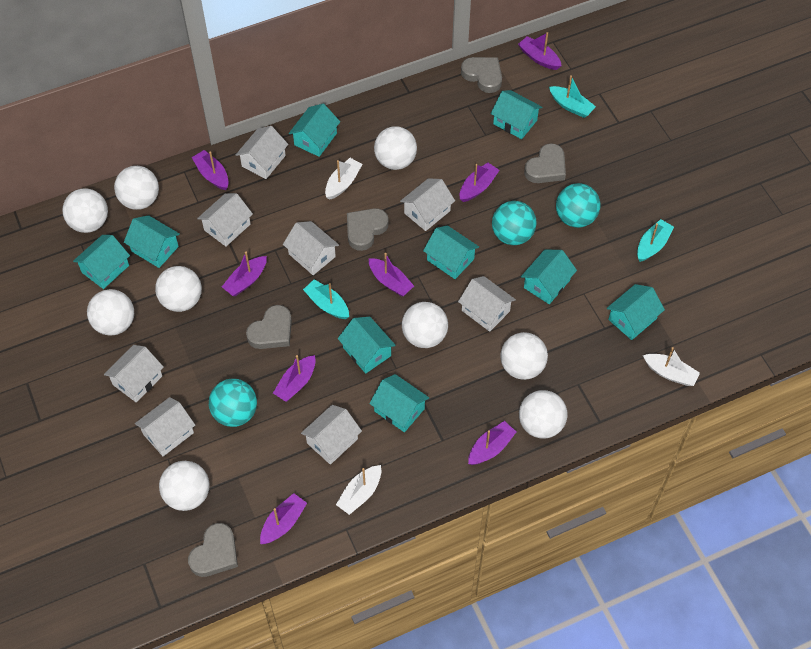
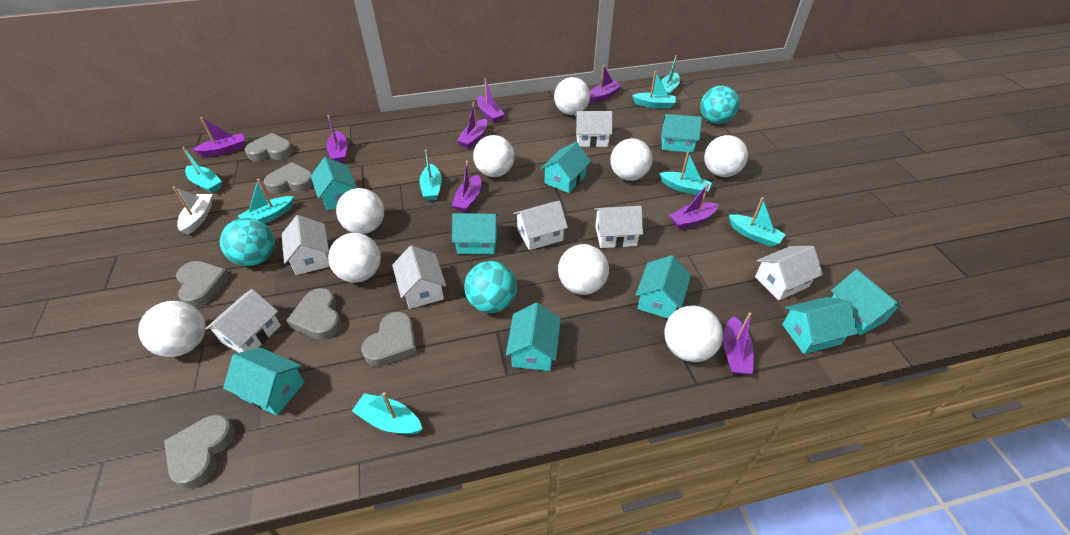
grey heart: [188,523,238,577] [246,305,292,349] [347,208,388,251] [461,57,502,93] [524,143,566,183] = 5 -> [164,415,235,488] [176,261,230,308] [245,133,293,161] [264,162,314,194] [286,288,342,340] [361,312,417,367] = 6
turquoise boat: [303,280,349,319] [549,75,596,118] [637,219,674,262] = 3 -> [182,147,222,193] [238,179,294,223] [352,392,423,435] [419,150,442,201] [632,71,676,109] [660,152,712,195] [661,55,680,95] [729,197,786,247] = 8
white boat: [325,158,362,200] [336,465,381,515] [643,347,700,386] = 3 -> [173,187,212,235] = 1
white house: [104,345,164,403] [135,397,195,456] [197,193,253,247] [236,126,288,179] [283,221,339,275] [301,405,362,465] [400,178,455,231] [458,276,516,332] = 8 -> [205,289,281,353] [282,215,330,275] [392,245,446,309] [514,201,568,250] [575,111,612,147] [594,206,643,248] [755,246,823,301] = 7

